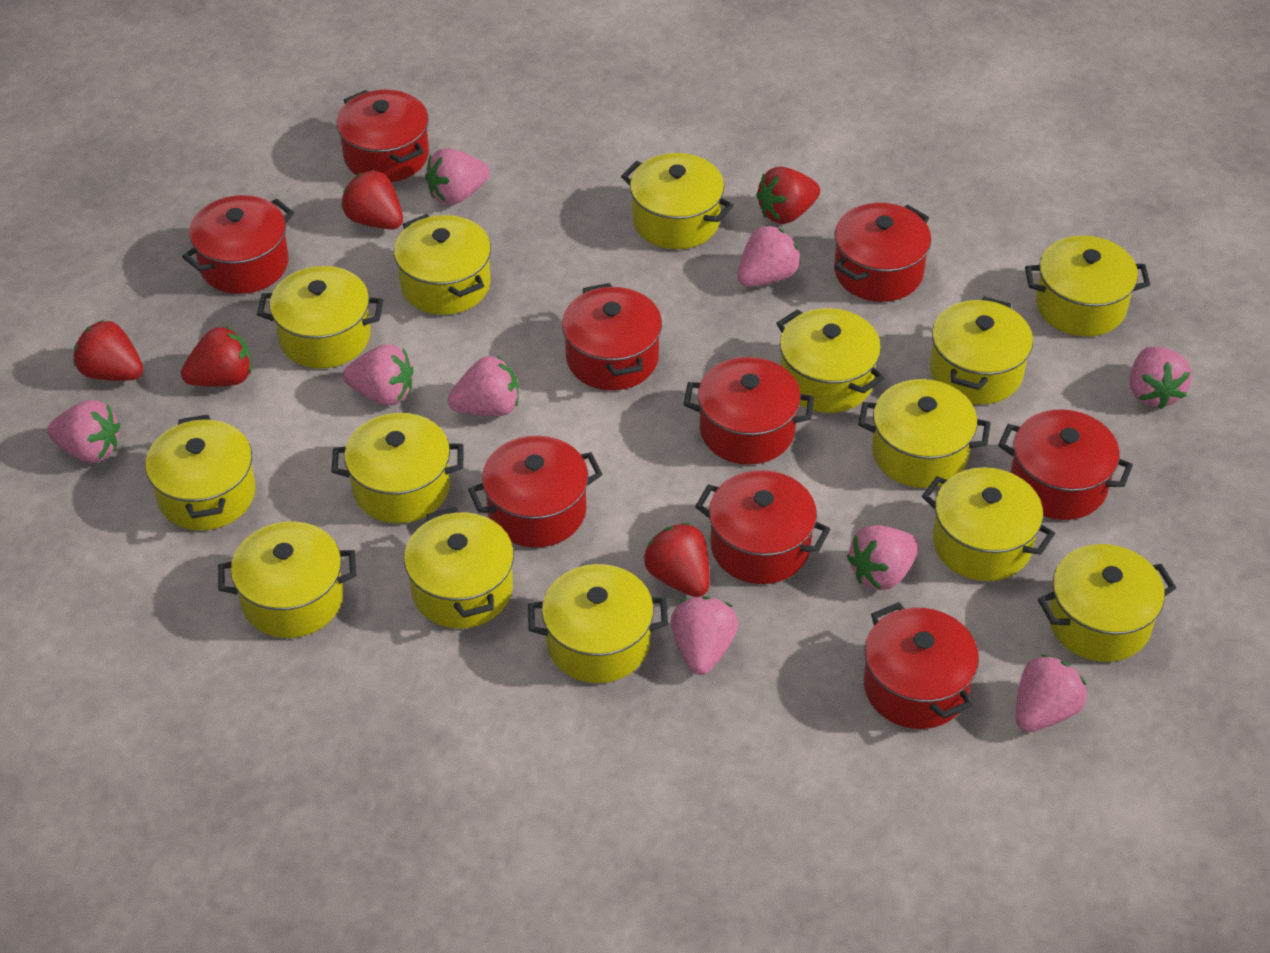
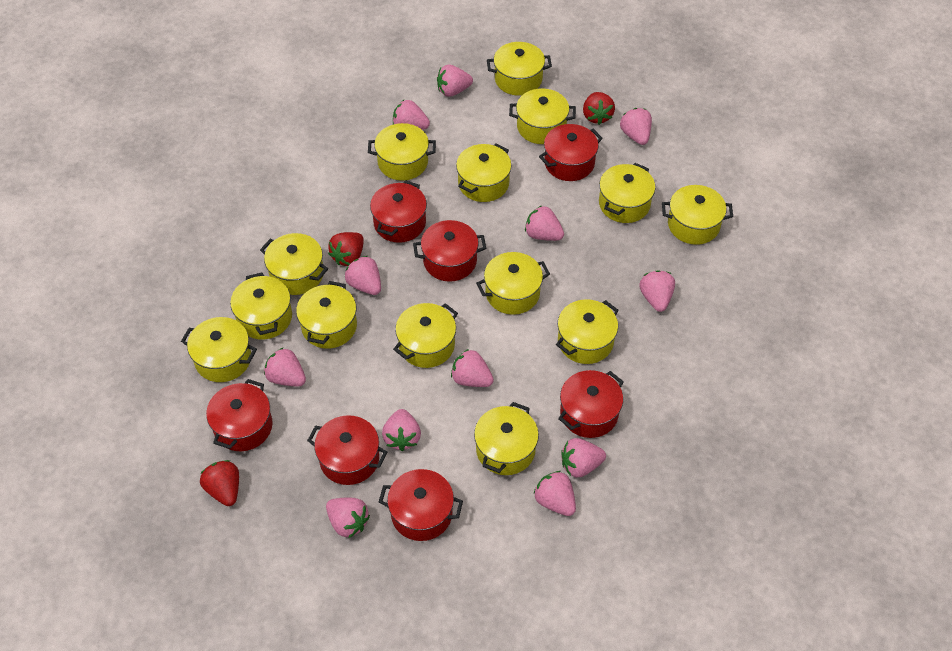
pink strawberry: [47,400,120,463] [343,344,413,406] [425,148,490,205] [448,356,519,416] [671,596,739,675] [737,225,801,287] [847,525,919,590] [1016,654,1087,732] [1130,347,1192,409] = 9 -> [264,347,306,386] [326,497,370,538] [345,256,381,295] [382,409,421,451] [393,100,430,130] [437,65,473,97] [451,349,494,387] [525,206,564,241] [534,471,576,516] [561,438,606,478] [620,108,652,145] [639,270,675,312] = 12
red pot: [182,195,294,294] [337,90,429,182] [468,436,603,548] [562,283,662,390] [684,357,814,465] [695,470,830,584] [834,203,931,302] [864,602,979,729] [998,409,1133,520] = 9 -> [206,379,273,451] [307,415,388,485] [370,180,427,243] [379,469,463,541] [413,220,486,282] [539,124,603,181] [558,370,624,438] = 7
red strawberry: [74,320,143,381] [181,326,252,387] [341,170,403,229] [644,523,710,597] [756,167,820,224] = 5 -> [200,460,239,506] [328,232,364,266] [583,92,615,125] = 3

